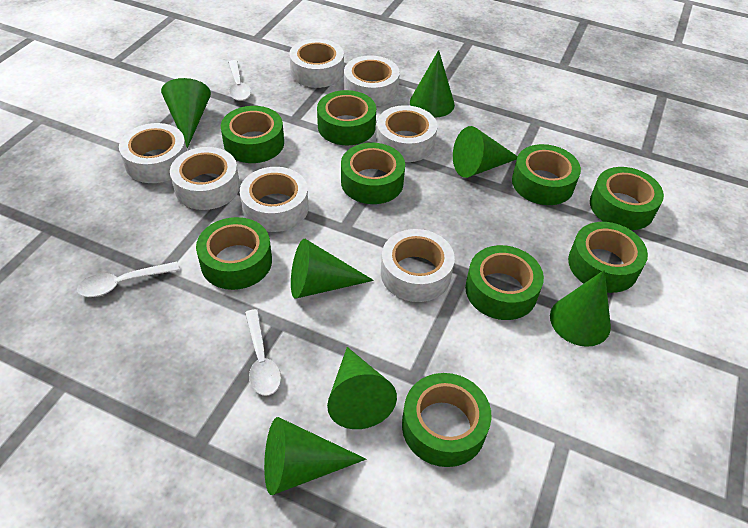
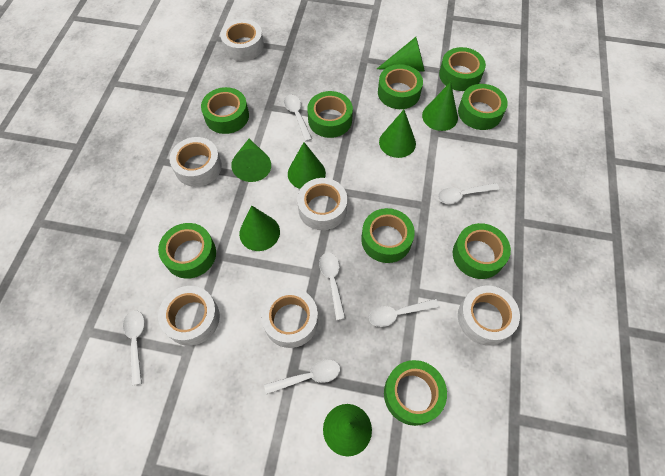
white spoon: [77,262,179,297] [228,60,251,101] [245,309,281,396] = 3 -> [123,310,145,386] [264,359,340,394] [284,95,312,141] [319,253,345,320] [369,299,439,327] [438,183,499,204] = 6
white tape: [119,123,187,183] [170,147,240,210] [240,167,309,232] [289,39,344,88] [344,56,400,106] [376,105,437,162] [381,229,455,302] = 7 -> [158,286,220,346] [170,137,222,187] [220,19,264,61] [261,288,318,348] [297,178,347,230] [458,285,520,346] = 6

